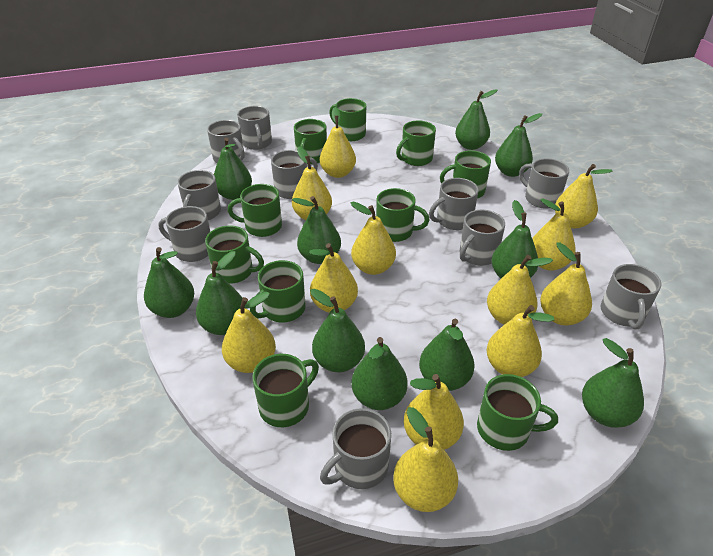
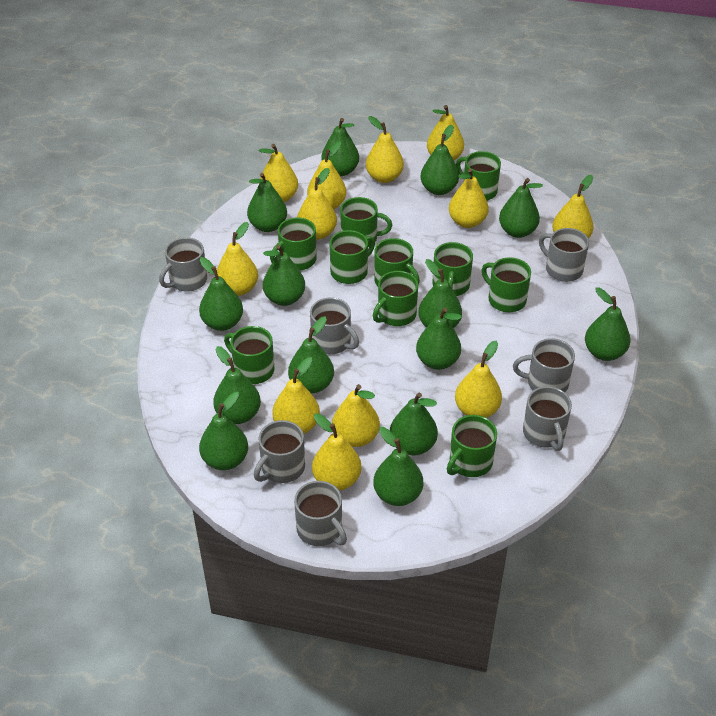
green pear: [144,247,194,318] [196,251,247,335] [214,138,252,200] [292,196,341,264] [310,289,365,372] [351,337,408,410] [419,319,475,391] [455,89,497,150] [491,200,538,278] [495,113,542,177] [582,338,644,428] = 11 -> [199,257,243,331] [199,392,248,470] [213,346,261,424] [247,173,287,232] [263,245,305,306] [288,316,334,393] [321,118,359,176] [373,427,423,506] [390,393,438,455] [416,308,462,370] [418,259,462,328] [420,125,459,195] [499,178,543,238] [585,287,631,361] = 14
grey mug: [158,206,210,262] [177,170,221,220] [207,120,245,163] [237,106,272,150] [271,150,318,199] [320,408,391,489] [429,178,479,230] [460,210,505,266] [519,158,569,209] [601,264,661,330] = 10 -> [159,237,207,292] [254,420,305,483] [294,481,347,546] [310,297,359,354] [513,338,575,392] [523,386,572,451] [539,228,589,282] = 7

